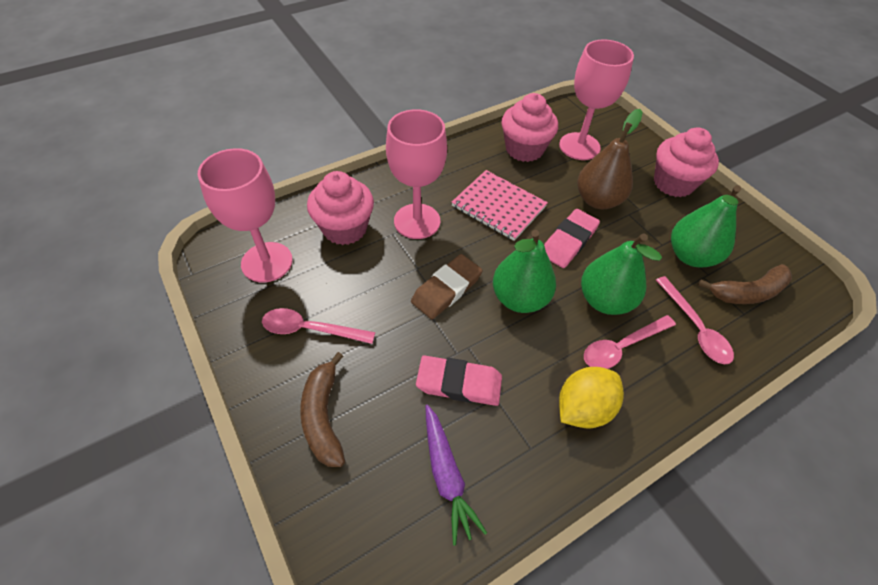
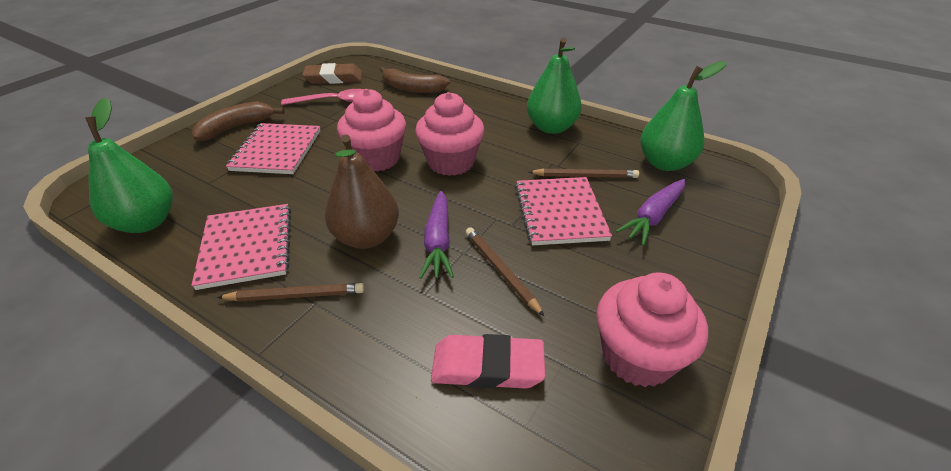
brown pencil: none = 0 -> [217,283,364,301] [466,227,545,317] [529,168,639,178] = 3
pink eraser: [416,356,502,406] [544,209,600,268] = 2 -> [431,334,545,389] = 1
pink goblet: [198,148,293,282] [386,109,447,239] [559,39,634,160] = 3 -> none = 0
pink notebook: [451,170,548,241] = 1 -> [191,204,291,290] [226,123,320,174] [515,177,612,246] = 3
pink spoon: [262,308,375,344] [584,315,676,369] [656,276,734,364] = 3 -> [281,89,364,105] = 1
purple carrot: [426,405,487,546] = 1 -> [419,191,454,279] [616,179,685,245] = 2
yellow lemon: [559,367,624,428] = 1 -> none = 0

